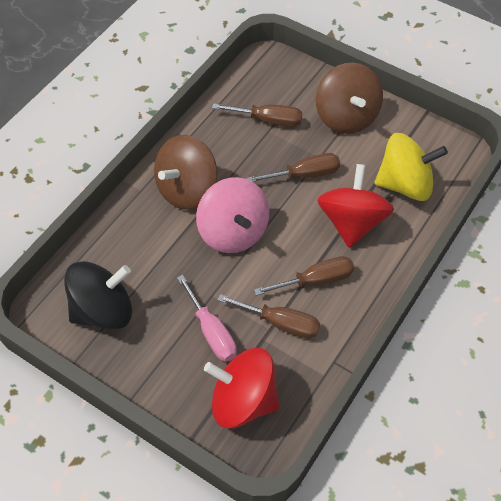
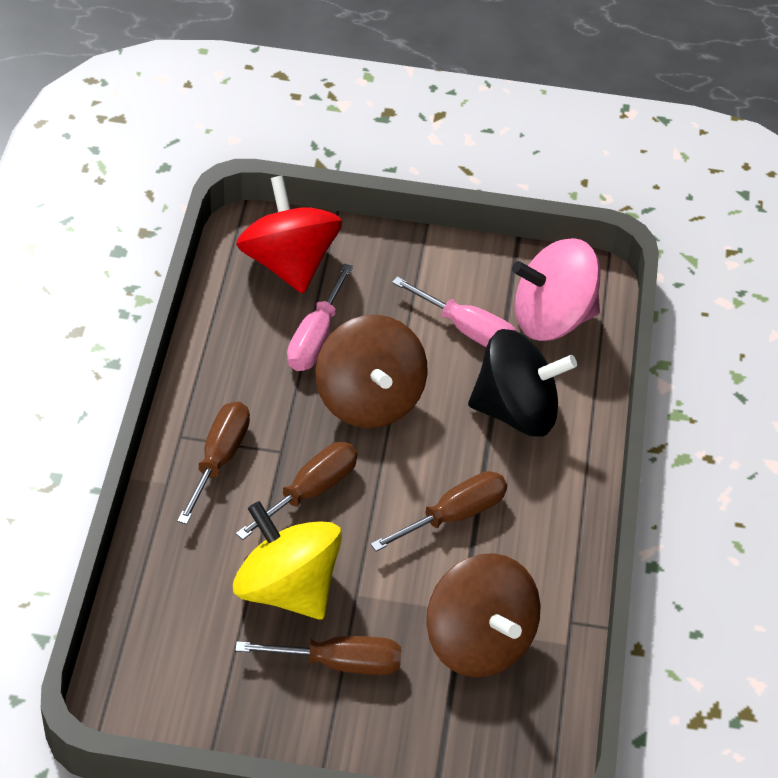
pink screwdriver: [177,275,237,362] = 1 -> [287,263,353,371] [392,277,517,347] = 2
red spinning top: [204,348,279,428] [317,164,394,248] = 2 -> [236,175,342,293] = 1

